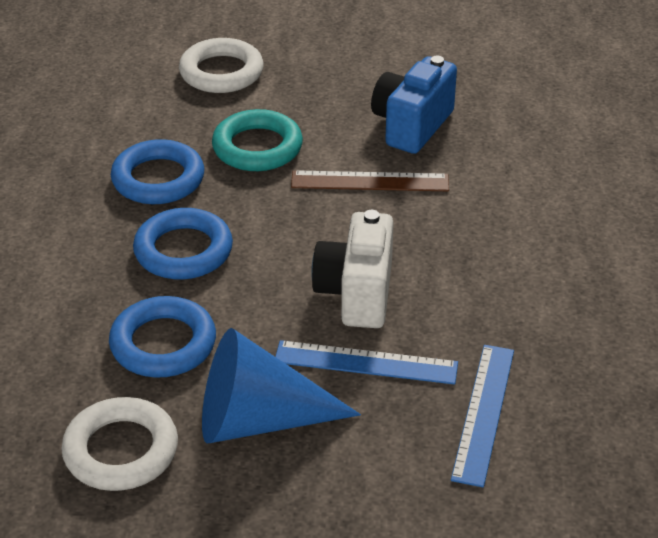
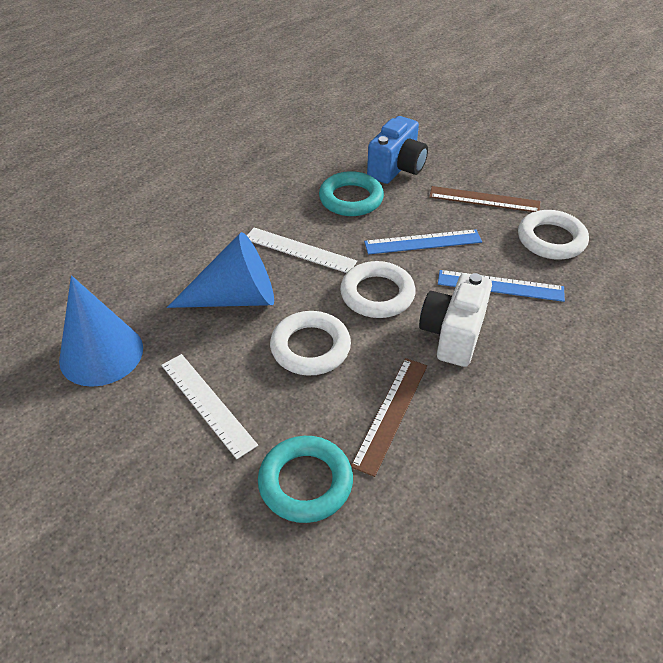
blue cone: [202,328,361,444] = 1 -> [59,275,143,387] [167,232,274,308] = 2
blue ring: [109,296,216,378] [111,139,204,204] [133,208,233,280] = 3 -> none = 0
brown ruler: [291,170,449,191] = 1 -> [351,358,427,477] [429,186,540,212] = 2
turquoise ring: [212,109,303,171] = 1 -> [258,436,353,523] [319,171,384,216] = 2
white ring: [61,397,178,491] [179,38,264,93] = 2 -> [270,311,351,376] [340,261,415,318] [518,210,589,260] = 3
white ruler: none = 0 -> [161,354,258,459] [247,228,357,273] = 2

